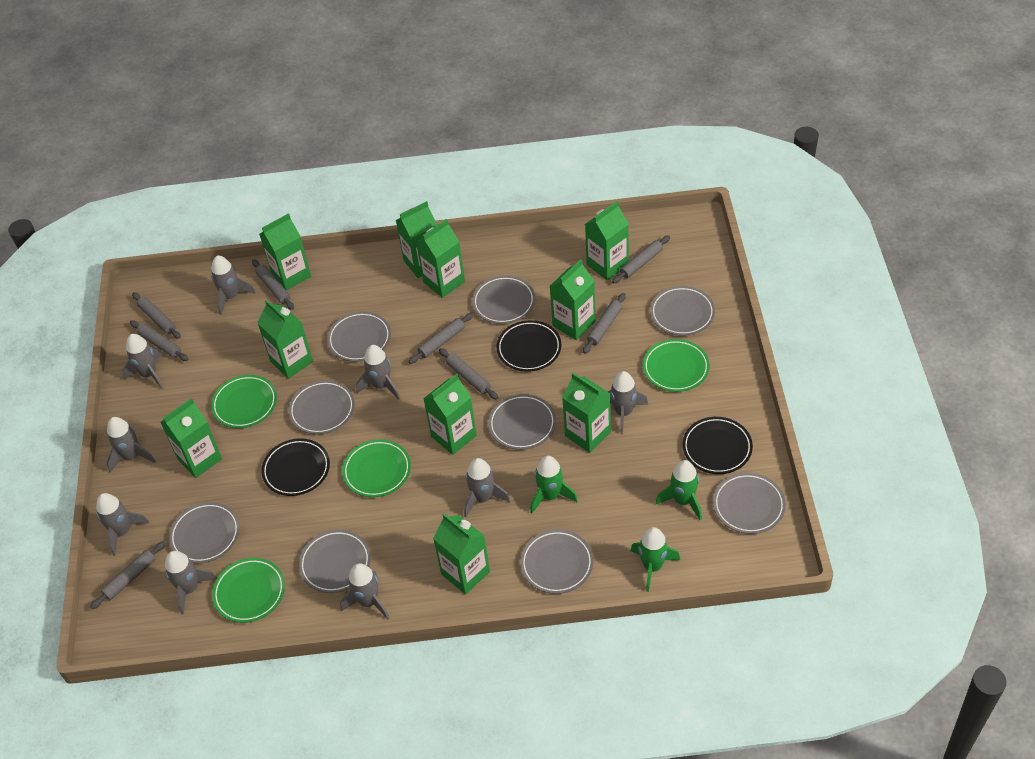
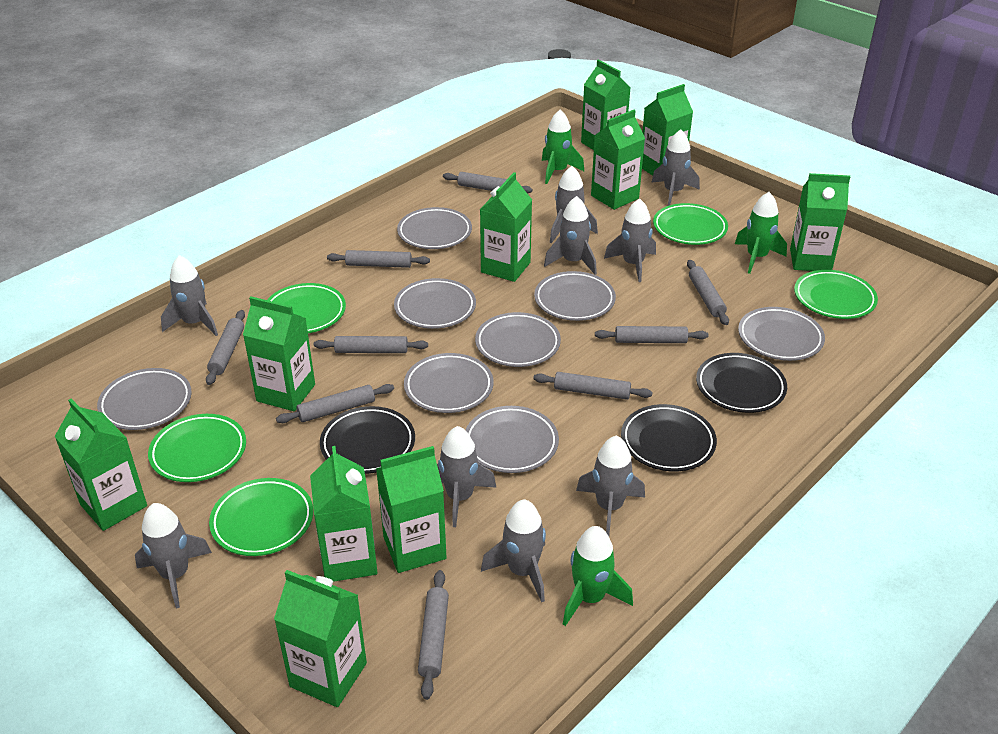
green plate: [211,375,277,428] [212,558,285,623] [342,439,411,497] [643,339,710,392] = 4 -> [148,414,246,482] [209,478,313,556] [267,283,346,333] [653,203,728,245] [794,270,878,319] = 5
grey plate: [169,502,240,563] [288,380,355,434] [299,530,371,593] [327,311,391,362] [472,275,535,324] [488,394,556,450] [520,530,593,594] [650,286,715,336] [713,473,786,534] = 9 -> [97,368,192,430] [394,278,476,329] [397,207,472,249] [404,353,494,413] [466,406,559,473] [475,312,561,367] [534,271,616,321] [738,307,825,361] = 8
grey rolling pin: [90,541,166,609] [130,320,188,361] [132,292,181,339] [252,259,294,310] [408,313,473,364] [439,348,498,400] [583,293,626,354] [612,235,670,283] = 8 -> [206,310,245,385] [276,384,394,423] [314,336,428,353] [327,250,430,268] [418,570,449,700] [443,172,533,193] [533,372,653,400] [595,326,708,343] [687,260,729,325] = 9

